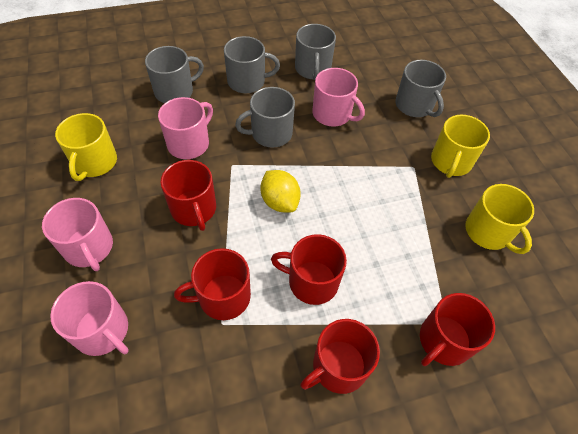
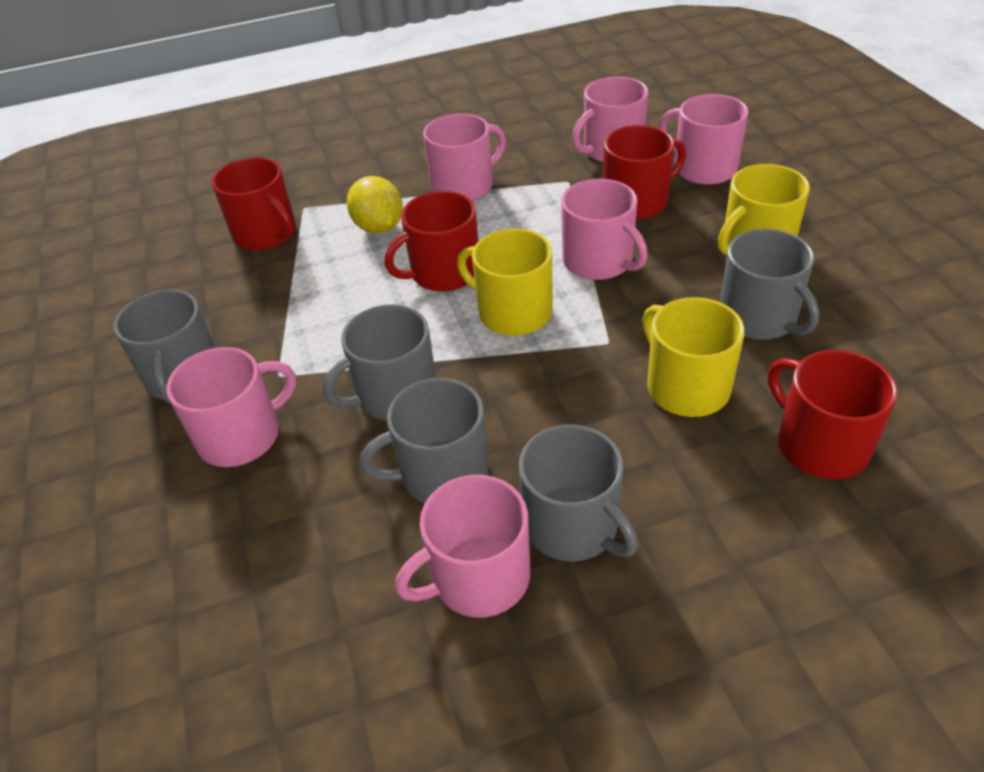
pink mug: [42,198,113,271] [50,281,129,356] [158,97,213,159] [312,68,365,127] = 4 -> [167,347,296,467] [395,475,530,617] [423,113,506,201] [561,179,648,280] [572,76,648,162] [658,94,748,185] = 6
red mug: [161,160,216,231] [174,248,251,320] [271,234,347,305] [301,319,380,394] [420,293,495,366] = 5 -> [212,157,296,250] [385,191,478,292] [603,125,686,219] [768,350,898,479] = 4

